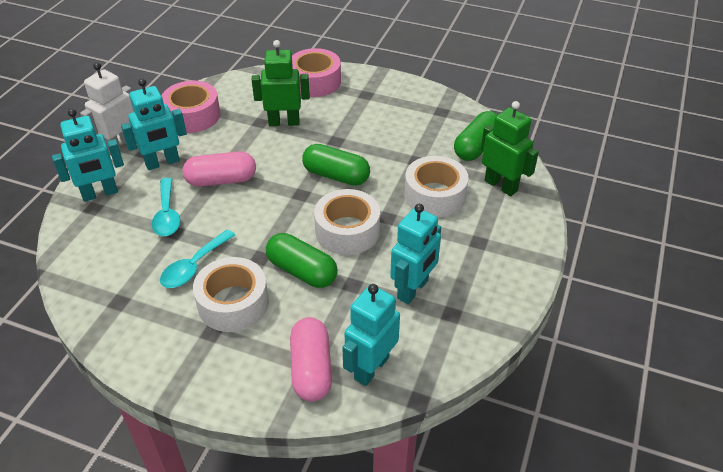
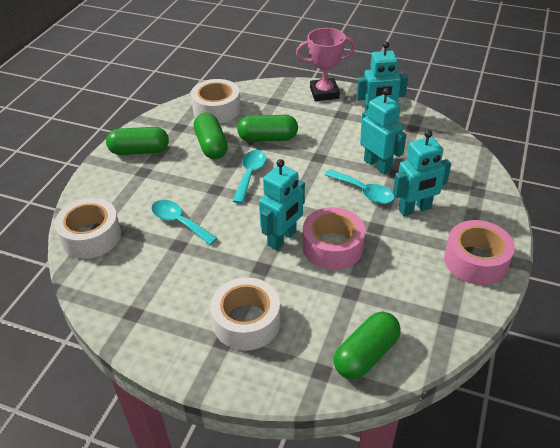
green capsule: [266,233,338,288] [302,144,370,186] [454,111,498,161] = 3 -> [106,127,169,155] [194,113,228,159] [237,115,298,142] [334,312,401,380] = 4
green robot: [252,40,310,126] [481,101,539,196] = 2 -> none = 0
pink capsule: [183,151,256,187] [290,317,332,401] = 2 -> none = 0
pink trophy: none = 0 -> [296,28,356,101] = 1
turquoise spoon: [152,178,180,236] [160,230,235,288] = 2 -> [151,200,217,245] [233,150,266,204] [324,169,395,204] = 3
white robot: [80,62,134,155] = 1 -> none = 0

